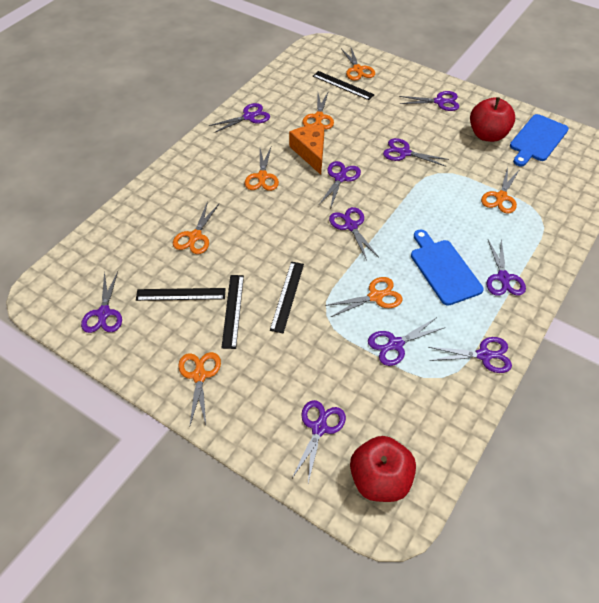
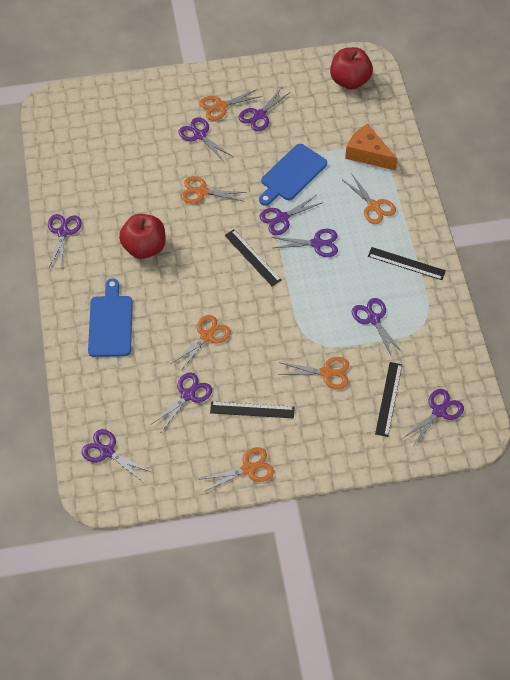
orange scissors: [173,201,219,254] [178,352,221,425] [245,147,279,191] [302,91,334,129] [325,277,403,317] [341,48,375,81] [481,167,520,213] = 7 -> [171,315,231,372] [181,176,247,203] [200,89,262,121] [201,447,274,492] [278,357,349,389] [343,174,396,224] = 6
purple scissors: [81,271,122,333] [209,103,270,133] [292,400,346,483] [319,161,361,207] [329,207,379,260] [368,317,446,366] [383,138,449,166] [399,91,459,111] [429,337,512,373] [487,238,526,296] = 10 -> [48,214,82,267] [81,429,151,482] [150,372,212,432] [179,117,233,162] [239,87,291,131] [260,195,323,235] [272,229,338,257] [352,298,403,357] [403,389,464,448] = 9

